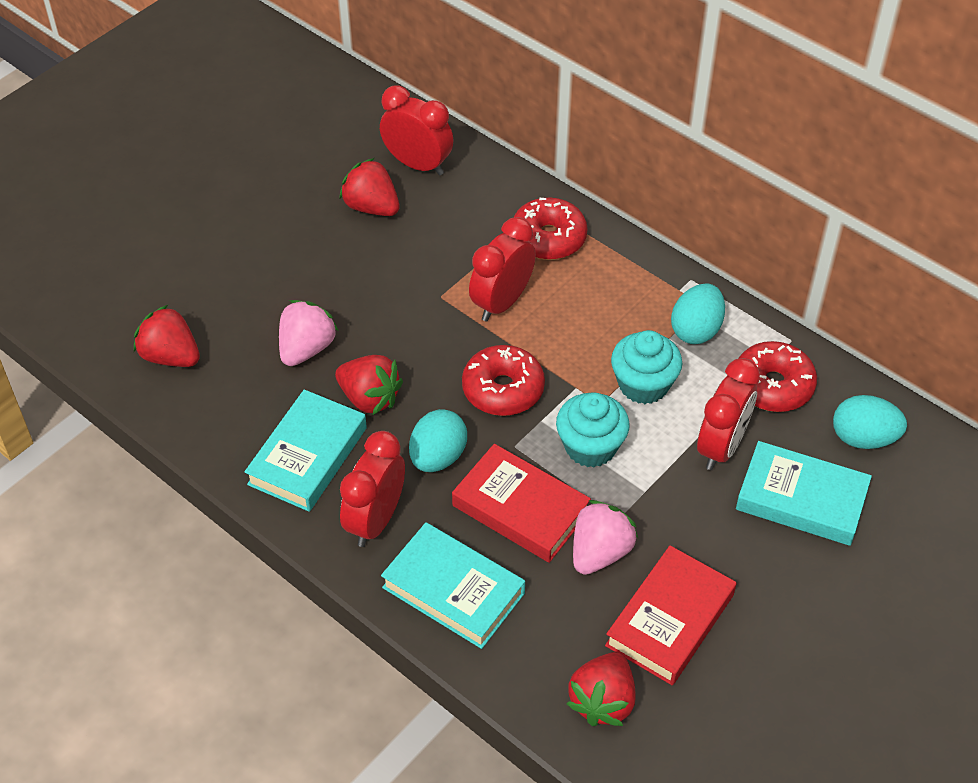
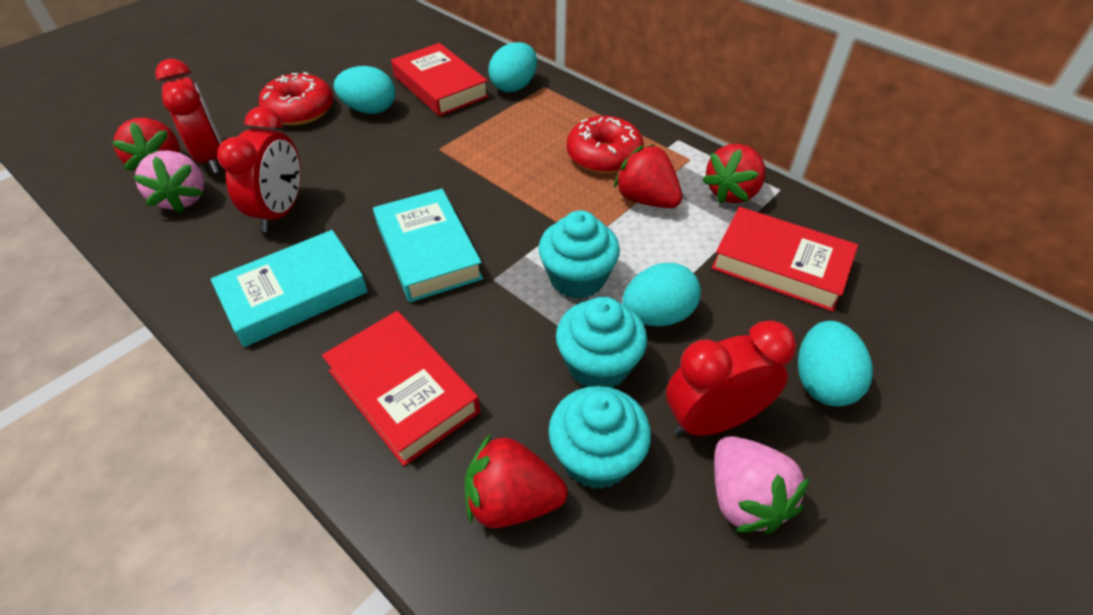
red book: [452,444,591,563] [605,545,736,685] = 2 -> [322,311,480,466] [391,43,489,116] [711,207,858,312] = 3
red clock: [340,431,405,547] [380,86,453,175] [469,217,536,321] [697,358,760,470] = 4 -> [155,59,222,173] [217,106,301,232] [666,320,796,436] = 3
red donut: [462,345,545,416] [513,198,587,260] [738,341,817,412] = 3 -> [259,72,333,126] [567,116,644,174] = 2
turquoise book: [244,389,367,512] [381,522,525,649] [736,441,872,546] = 3 -> [211,230,368,347] [373,189,483,302] = 2
turquoise cupcake: [556,393,630,467] [611,330,682,404] = 2 -> [538,210,620,299] [548,386,651,489] [556,297,647,388] = 3
turquoise egg: [409,409,467,472] [671,283,725,344] [833,395,907,449] = 3 -> [334,66,395,114] [488,42,537,92] [623,263,701,327] [798,321,873,406] = 4

